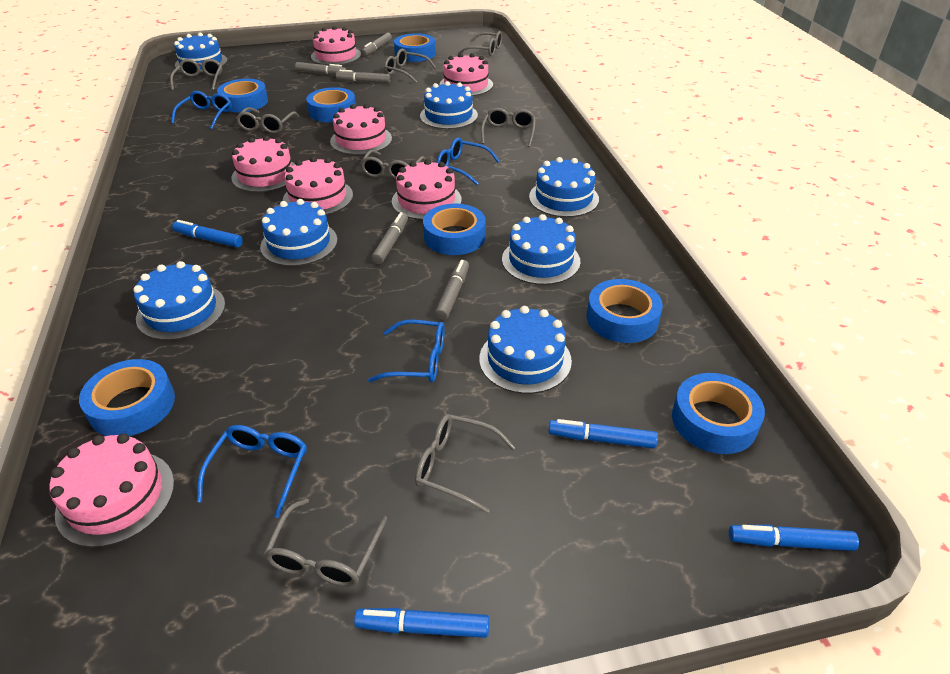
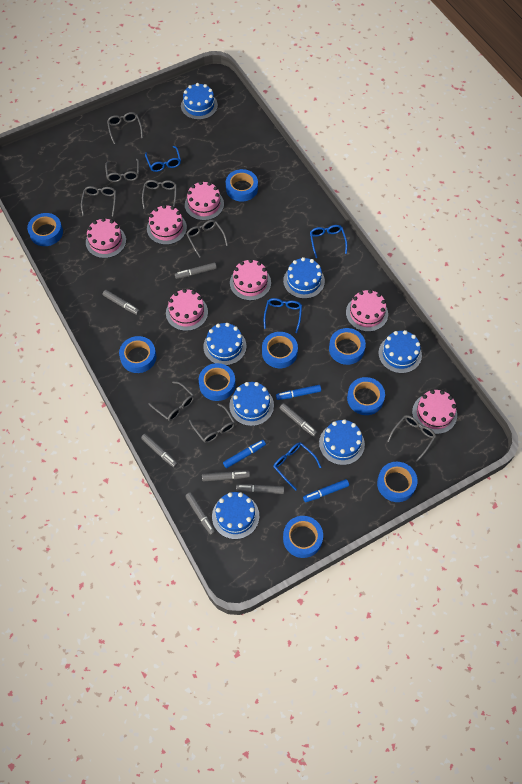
blue marker: [172,220,243,247] [354,608,489,638] [548,419,658,449] [729,525,859,551] = 4 -> [223,440,266,468] [276,385,321,400] [303,479,349,502] = 3
blue tape: [79,359,175,436] [217,79,268,112] [306,87,356,122] [394,33,435,62] [423,203,486,255] [587,279,663,343] [672,373,765,454] = 7 -> [27,213,63,246] [119,336,156,373] [199,363,236,401] [226,169,258,202] [262,332,298,368] [283,516,323,558] [329,328,366,365] [347,377,385,415] [377,462,418,502] = 9
grey marker: [295,62,347,75] [336,70,391,83] [361,33,392,56] [372,212,408,264] [435,260,469,320] = 5 -> [103,290,140,315] [141,434,178,468] [175,262,217,279] [185,492,216,535] [202,471,250,481] [236,484,284,494] [280,403,318,437] = 7

